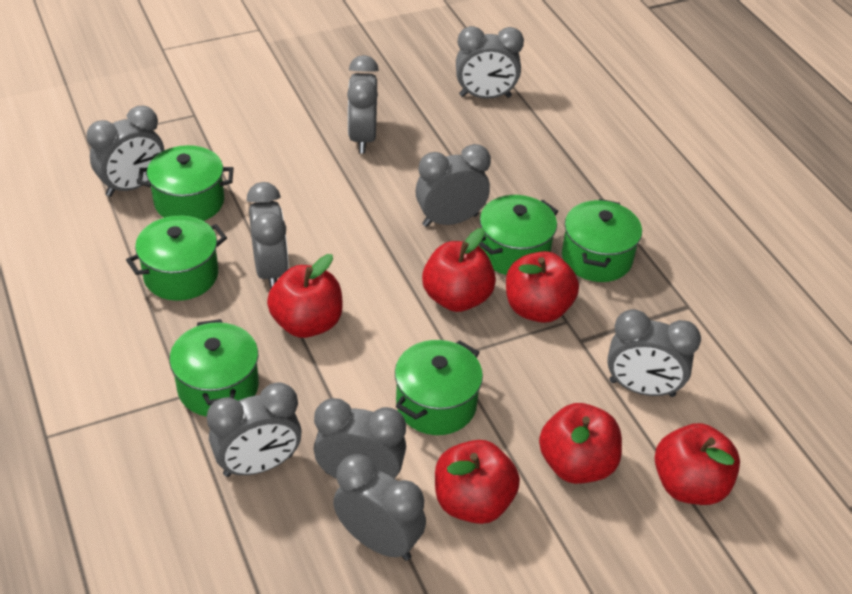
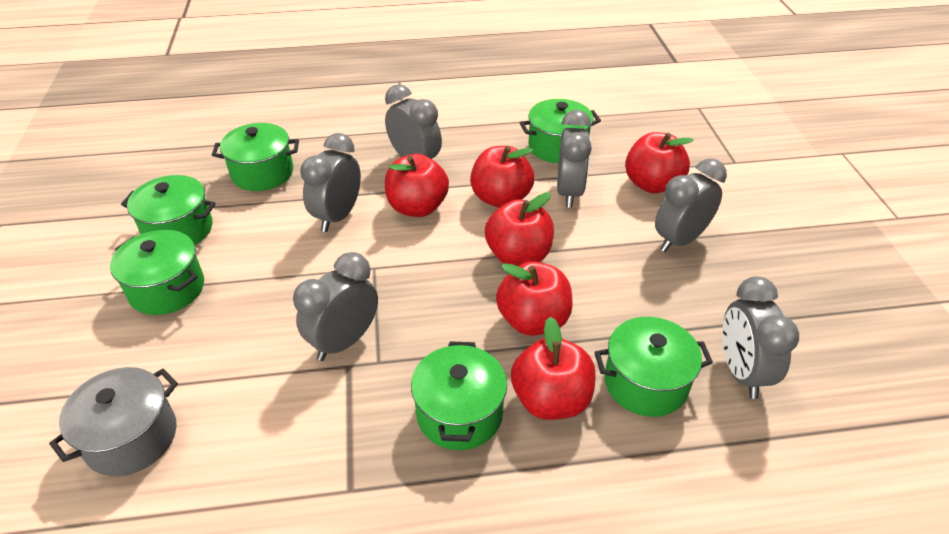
grey clock: [87,106,164,197] [207,382,302,477] [247,182,289,289] [314,398,406,479] [333,454,426,561] [347,55,379,154] [416,144,491,227] [456,26,524,99] [607,309,701,397] = 9 -> [293,252,378,361] [300,133,361,232] [385,84,442,159] [557,110,592,207] [655,159,727,252] [722,277,799,399] = 6
grey pot: none = 0 -> [49,367,178,476] = 1

